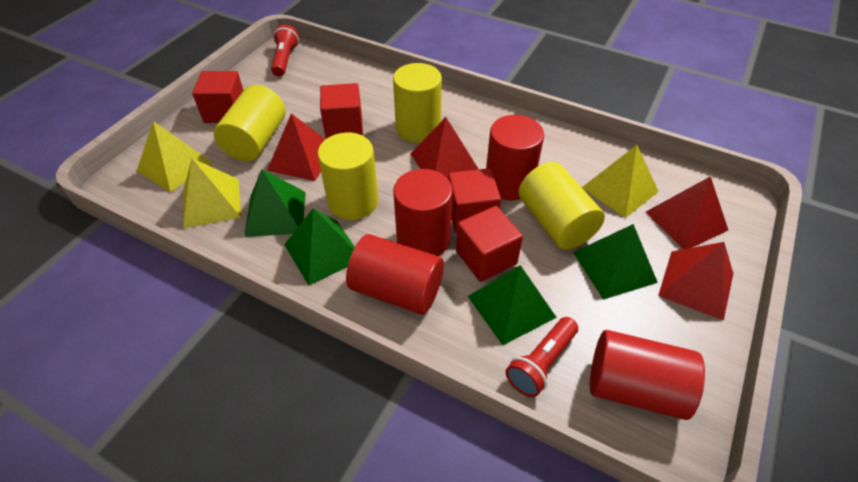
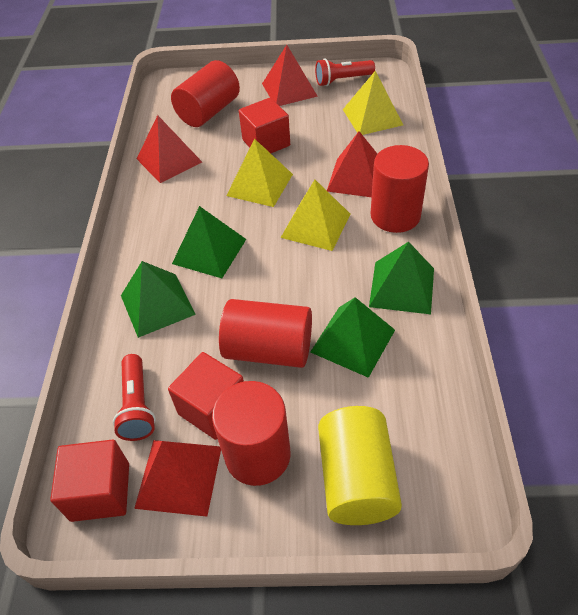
red cube: [192,71,243,123] [320,83,363,138] [448,168,501,233] [456,206,523,282] = 4 -> [50,440,129,522] [168,352,244,440] [239,98,290,153] = 3
yellow cylinder: [214,85,285,161] [318,133,378,220] [393,63,442,143] [519,162,605,250] = 4 -> [318,406,402,525] = 1

